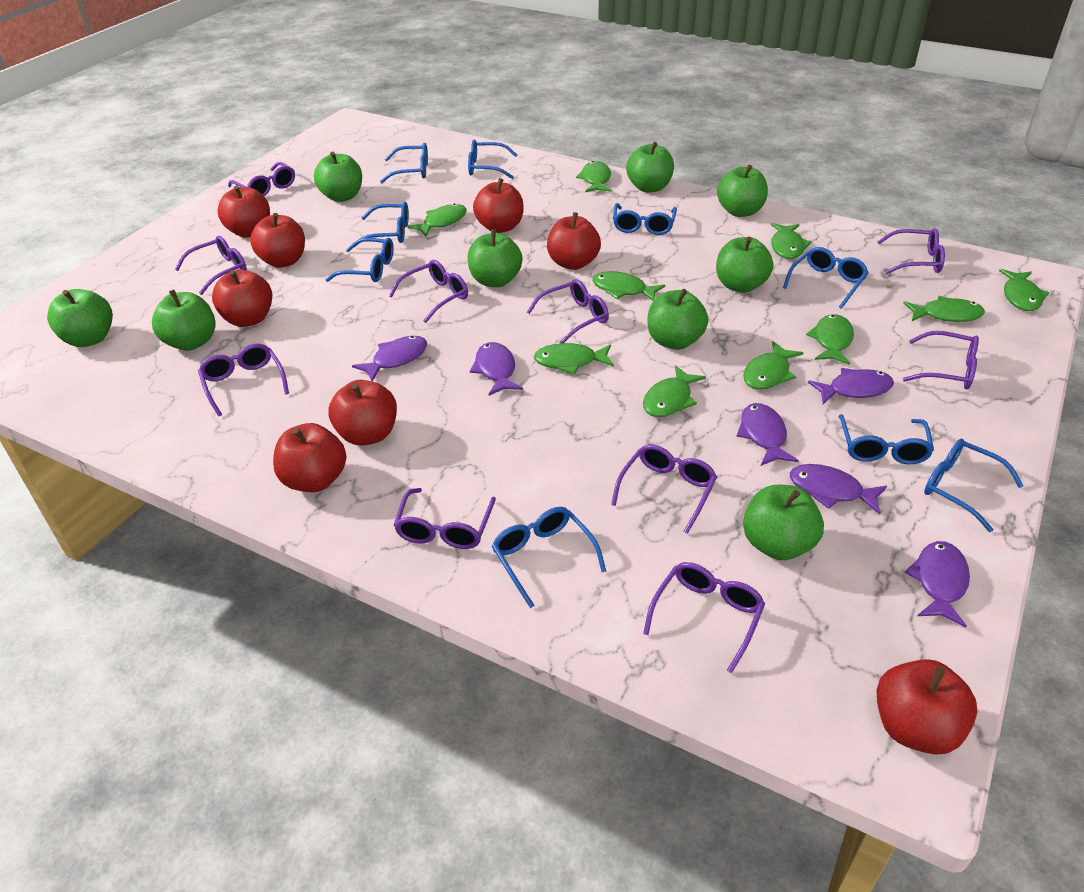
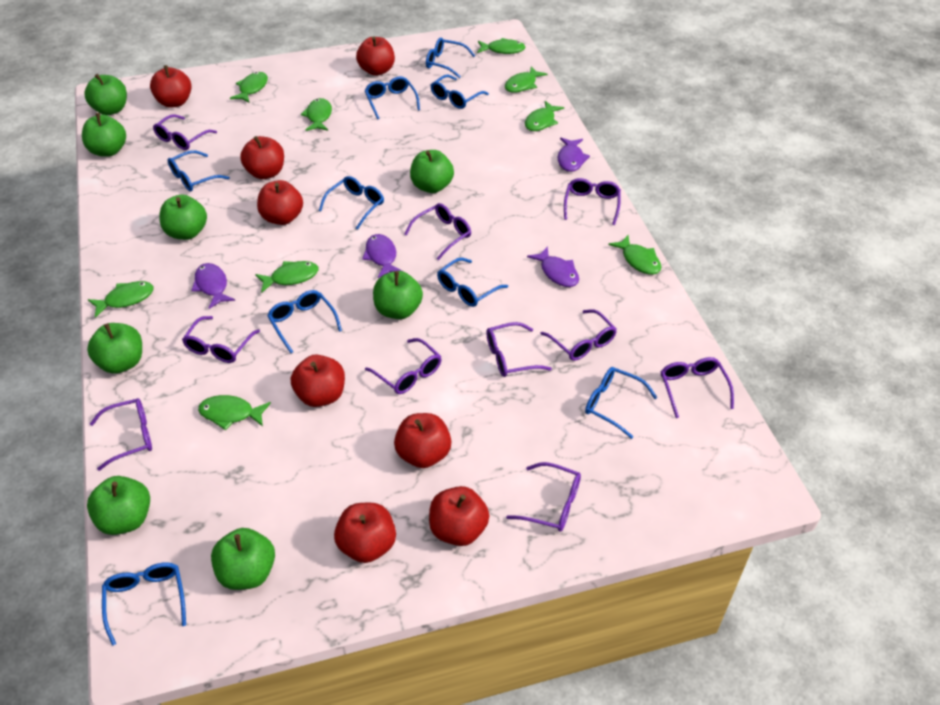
green apple: [47,289,113,347] [152,289,216,351] [314,152,362,202] [468,229,522,287] [626,142,674,192] [647,289,708,350] [716,237,773,293] [717,165,768,217] [743,485,824,560] = 9 -> [82,113,126,157] [84,74,127,115] [87,323,142,374] [87,476,150,535] [159,194,207,240] [211,528,275,590] [373,271,423,319] [410,150,454,193] = 8
green fish: [407,203,467,237] [534,343,614,374] [576,161,612,192] [592,271,665,301] [643,365,706,417] [743,341,803,390] [771,223,811,259] [806,314,854,365] [903,296,985,322] [999,269,1049,311] = 10 -> [88,281,154,318] [198,395,271,430] [230,72,268,103] [255,261,318,292] [301,98,332,131] [477,38,525,54] [505,66,547,93] [525,101,564,131] [608,235,661,275] = 9
purple fish: [352,336,427,382] [470,342,523,396] [736,403,799,466] [790,464,887,514] [808,368,894,404] [905,541,970,628] = 6 -> [191,263,235,309] [362,234,402,278] [527,246,579,287] [558,138,590,172] = 4

